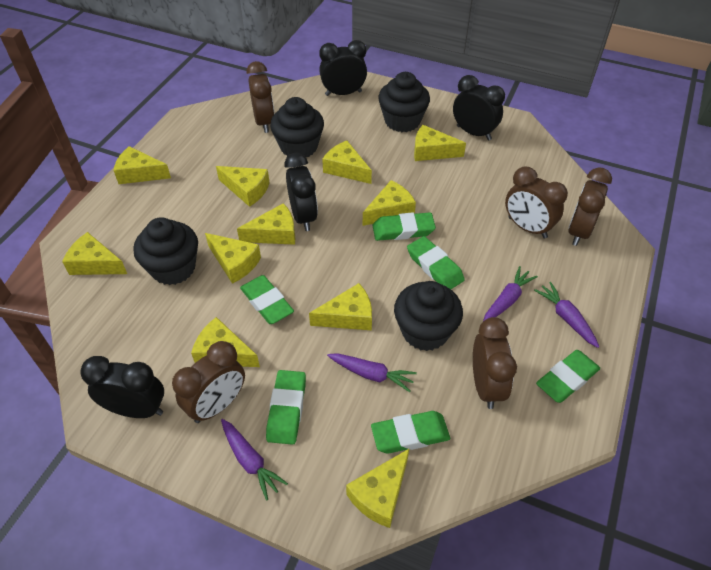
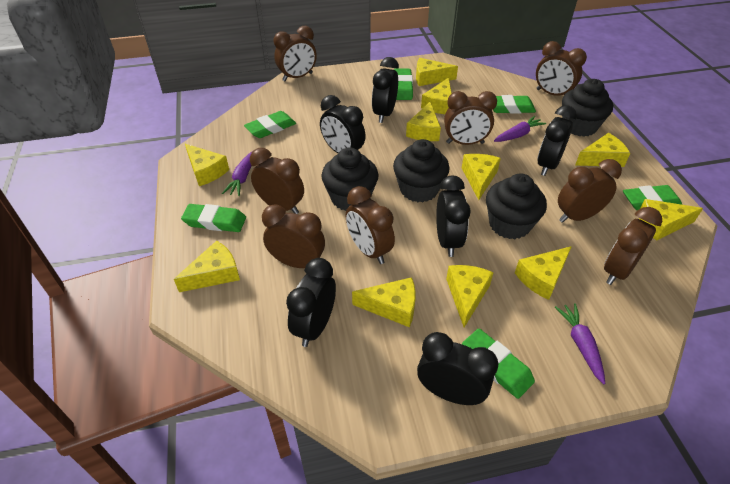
black clock: [80,356,164,418] [285,153,318,231] [319,40,367,96] [453,75,505,140] = 4 -> [286,258,336,347] [320,95,366,153] [372,57,399,123] [417,332,498,405] [436,175,471,257] [537,105,577,176] = 6
brown clock: [172,341,245,423] [246,61,274,133] [473,317,517,409] [505,166,568,239] [568,167,612,246] = 5 -> [250,148,304,214] [262,204,325,268] [274,26,317,81] [346,186,395,264] [444,91,497,145] [536,41,587,96] [558,159,622,223] [604,207,662,285] = 8
purple carrot: [221,419,288,501] [327,353,417,392] [483,266,538,321] [534,282,599,348] = 4 -> [222,150,254,196] [494,116,546,142] [555,303,605,384] = 3

